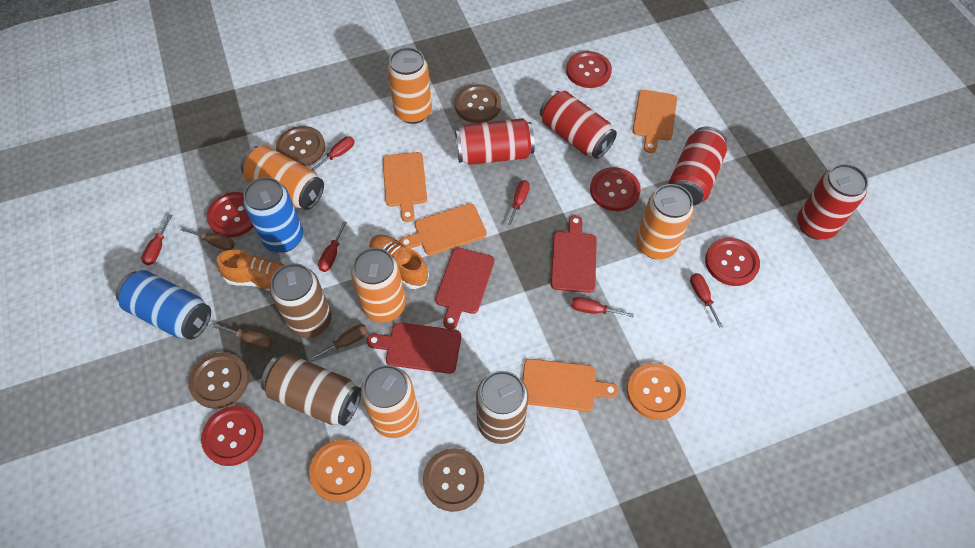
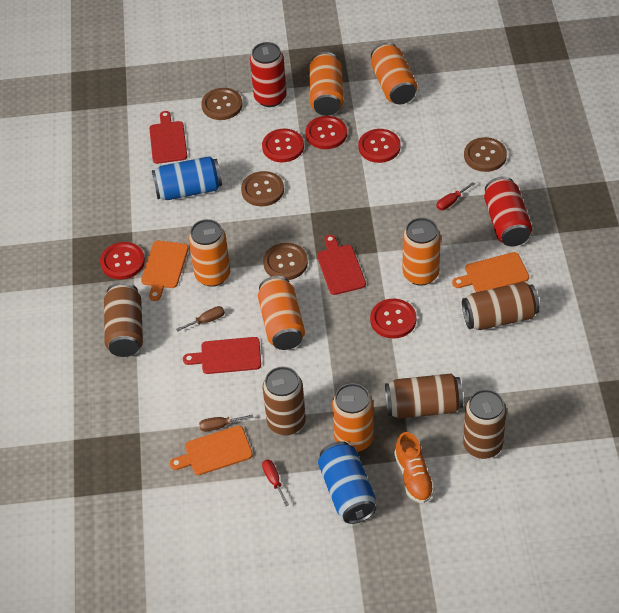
brown can: [261,354,361,426] [270,263,332,338] [476,371,529,444] = 3 -> [104,282,143,357] [263,367,306,435] [385,374,463,419] [462,282,540,330] [463,389,507,459] = 5
brown screwdriver: [181,227,235,251] [213,323,273,349] [309,324,368,361] = 3 -> [176,306,225,332] [199,414,253,432] = 2
orange button: [309,440,372,502] [627,363,686,420] = 2 -> none = 0
orange can: [241,145,324,210] [351,247,406,322] [361,365,419,438] [387,47,432,124] [636,184,694,259] = 5 -> [189,219,230,287] [258,276,305,350] [309,52,344,116] [332,383,374,452] [371,42,417,104] [403,218,441,286] = 6
orange cutting board: [383,152,427,222] [399,204,487,255] [522,359,619,411] [633,90,677,153] = 4 -> [141,241,189,301] [170,426,253,475] [452,252,529,292] = 3
orange shoe: [217,250,286,291] [369,234,429,289] = 2 -> [394,432,435,503] = 1
red can: [455,118,535,165] [540,91,617,159] [668,127,727,206] [797,164,868,240] = 4 -> [250,42,287,107] [484,176,532,246] = 2
red screwdriver: [141,214,172,265] [311,136,355,171] [318,221,347,272] [506,180,530,228] [571,297,633,317] [690,273,723,328] = 6 -> [262,460,289,506] [436,182,475,210] = 2

